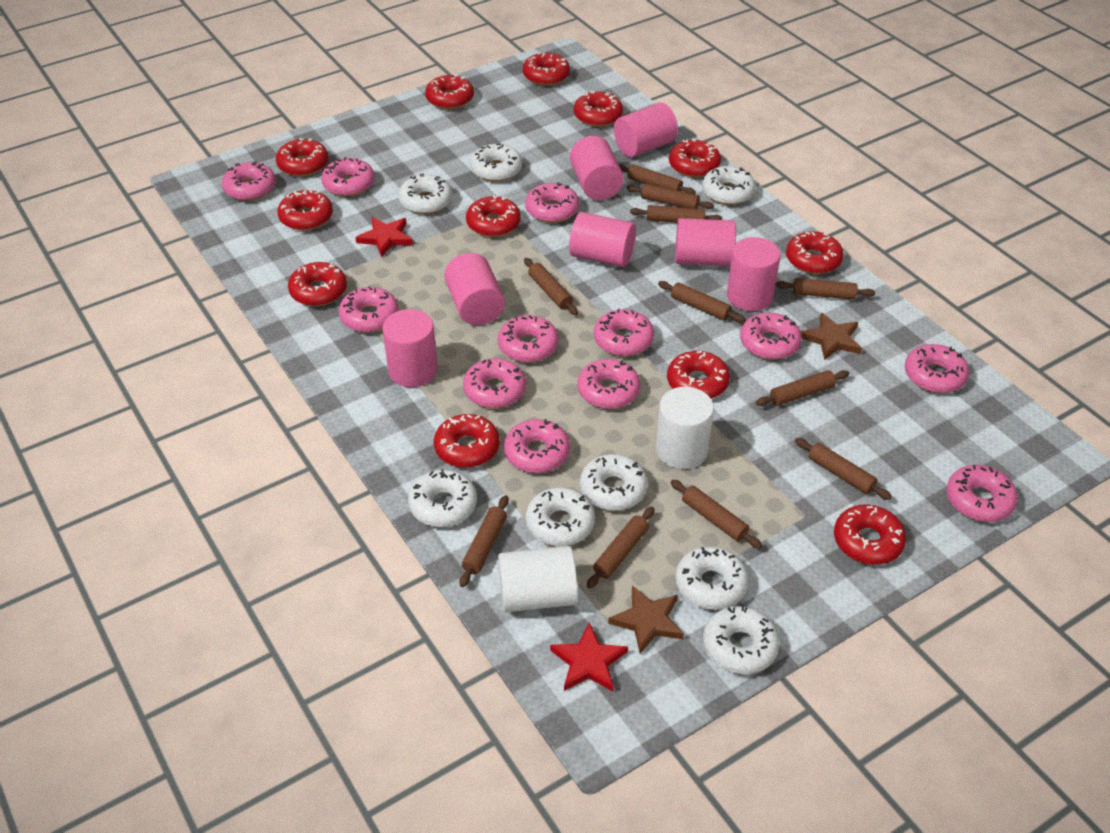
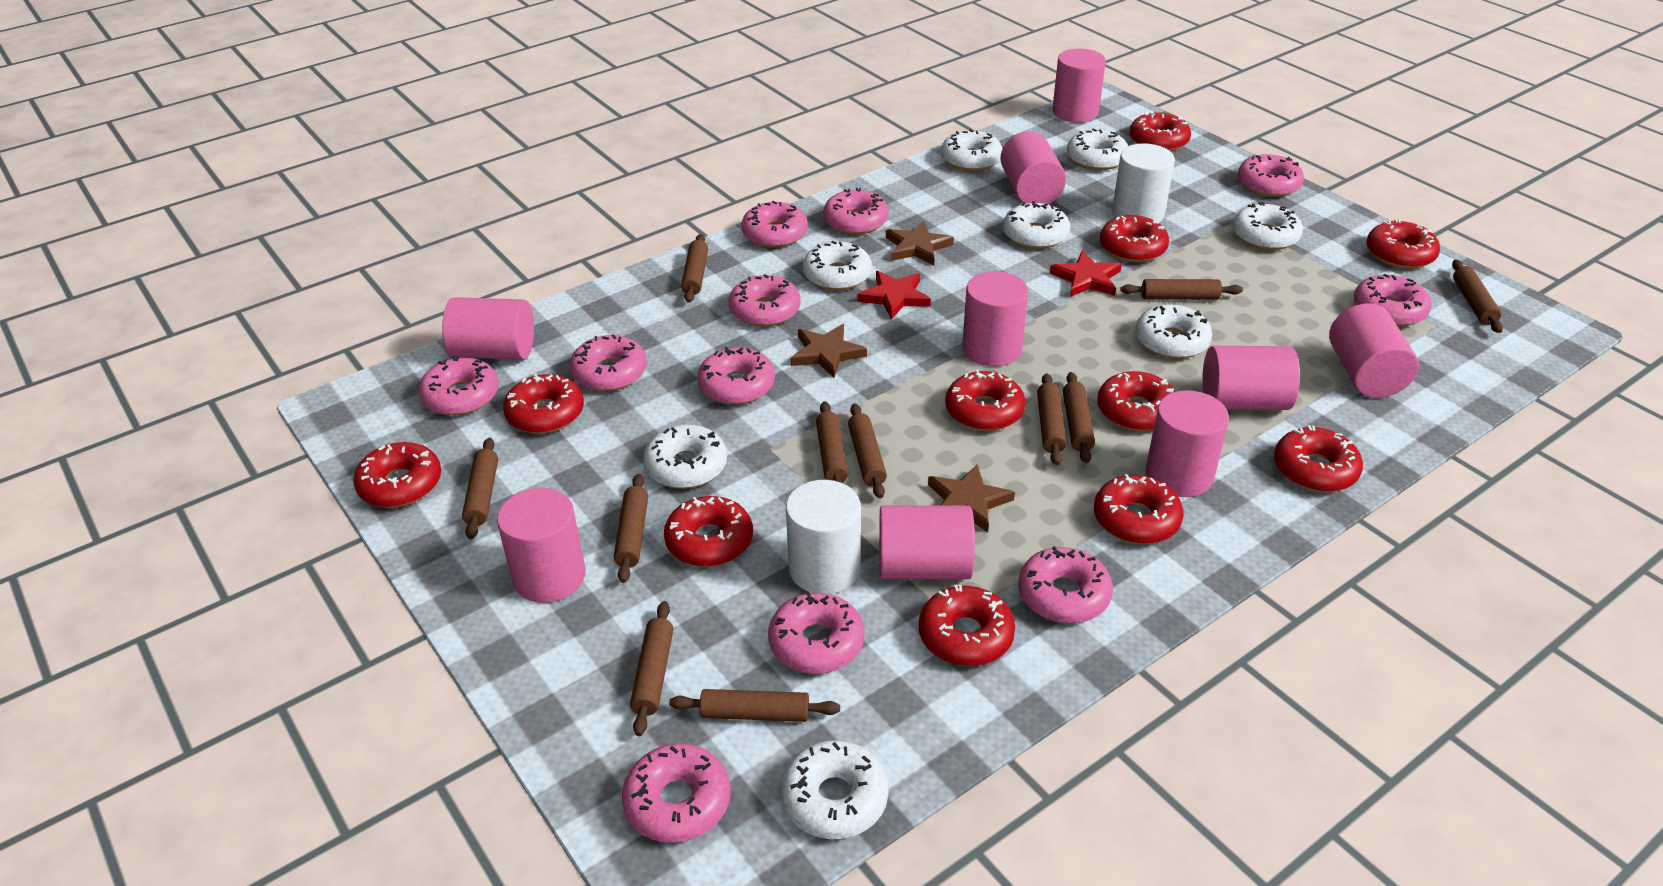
brown star: [608,585,684,654] [801,313,862,360] = 2 -> [791,324,867,378] [886,221,954,265] [928,464,1015,533] = 3
pink cylinder: [382,309,438,387] [444,253,505,325] [569,212,636,267] [570,136,624,200] [614,103,678,157] [675,218,736,266] [727,237,780,311] = 7 -> [442,297,534,360] [497,488,586,603] [879,505,975,579] [962,271,1028,366] [1000,131,1066,204] [1052,48,1106,122] [1145,390,1229,497] [1202,346,1300,410] [1329,303,1419,398] = 9
pink donut: [222,162,276,201] [321,157,375,197] [339,286,399,333] [463,358,526,408] [498,315,559,363] [504,419,570,473] [525,182,579,223] [577,359,640,409] [594,309,654,356] [740,312,802,360] [905,344,969,393] [946,465,1018,522] = 12 -> [418,356,499,416] [570,334,647,391] [622,743,731,843] [697,347,775,405] [729,274,801,327] [741,201,808,248] [768,592,865,674] [823,188,889,235] [1018,546,1113,624] [1238,154,1304,197] [1354,274,1431,327] = 11
red donut: [276,138,328,176] [278,190,333,230] [288,262,347,306] [425,74,474,109] [434,414,500,468] [466,195,521,237] [523,52,570,86] [574,91,623,127] [667,351,730,399] [669,138,721,177] [786,231,844,274] [834,505,906,565] = 12 -> [353,442,441,508] [503,374,584,434] [664,496,753,567] [919,585,1015,666] [945,370,1026,431] [1094,474,1184,544] [1097,371,1176,431] [1100,215,1169,262] [1129,112,1191,151] [1274,425,1363,492] [1366,219,1440,269] = 11

